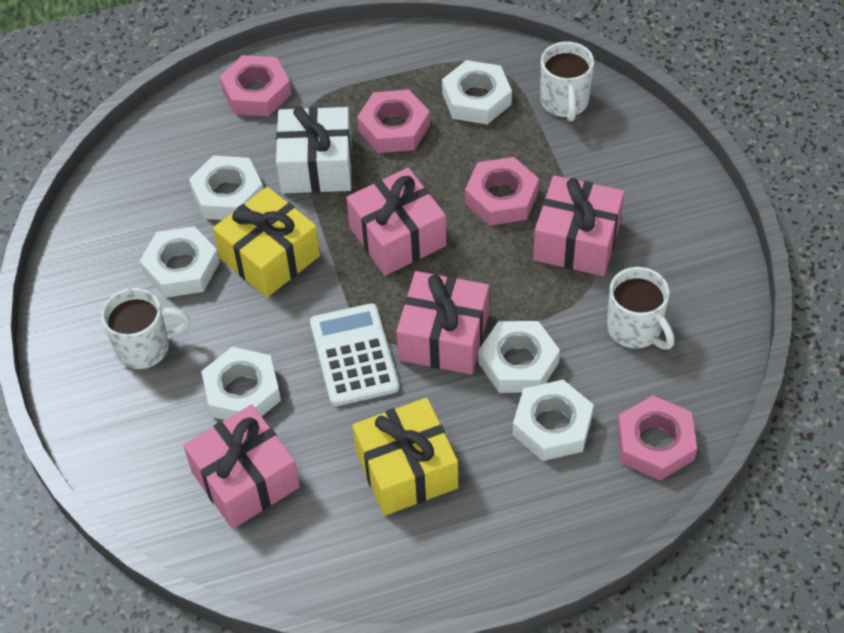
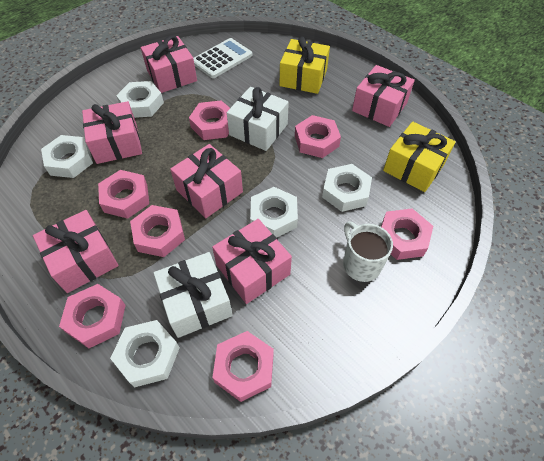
pink gift: [183,404,300,529] [346,168,447,276] [396,271,489,374] [533,175,624,276] = 4 -> [33,210,119,293] [82,101,142,164] [141,36,197,93] [170,144,243,218] [212,219,292,304] [352,65,415,127] = 6
pink nut: [220,55,291,116] [357,90,430,153] [465,157,539,225] [617,396,697,480] = 4 -> [59,284,126,348] [98,170,149,219] [130,205,185,257] [189,100,230,140] [212,331,274,402] [295,115,341,158] [381,208,433,260] = 7
white gift: [276,106,352,193] = 1 -> [153,252,232,338] [227,87,289,151] = 2
white mug: [101,288,190,369] [540,42,594,122] [607,267,675,350] = 3 -> [343,222,393,282] = 1
white nut: [140,226,220,298] [189,156,263,220] [201,347,281,420] [442,60,512,124] [478,321,560,393] [513,380,594,461] = 6 -> [41,135,93,178] [110,320,180,387] [116,81,164,118] [250,187,298,238] [322,164,372,212] = 5

